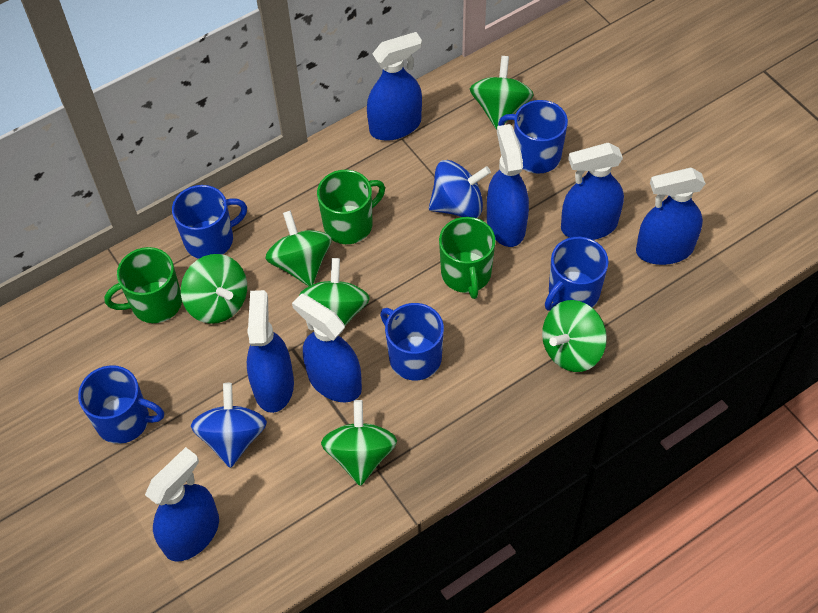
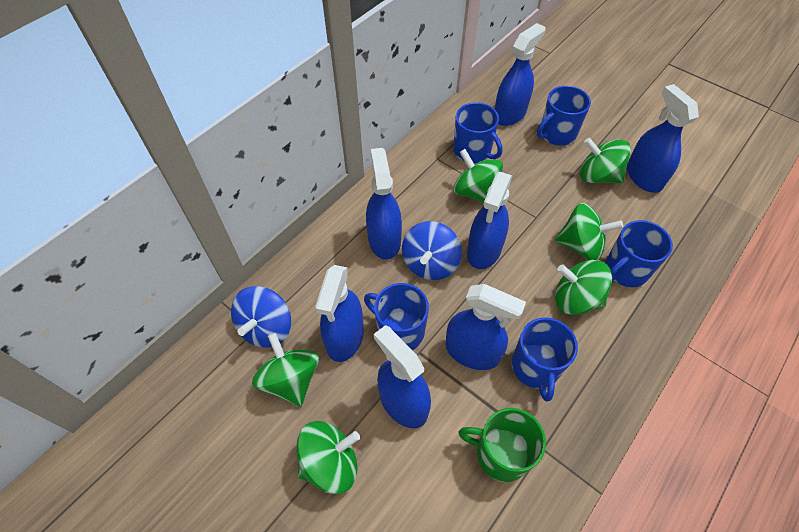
green mug: [104,247,182,323] [317,170,385,244] [439,217,496,299] = 3 -> [458,408,546,482] = 1

